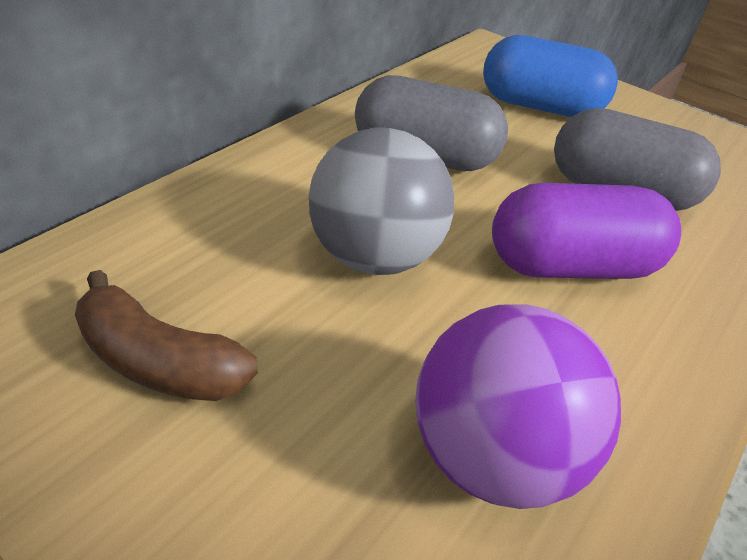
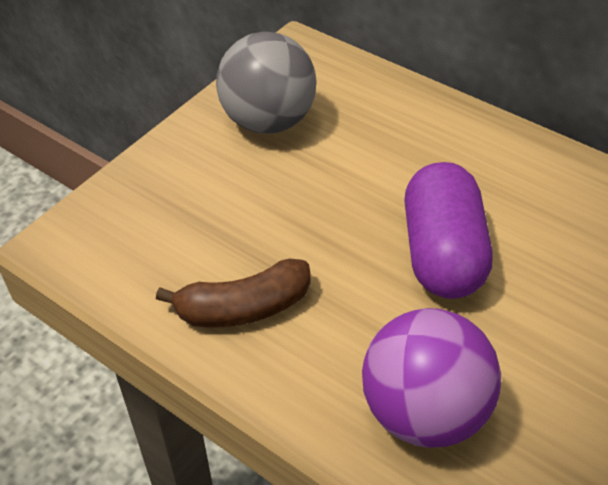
blue capsule: [483,35,618,117] = 1 -> none = 0
grey capsule: [355,75,508,171] [554,108,721,211] = 2 -> none = 0

